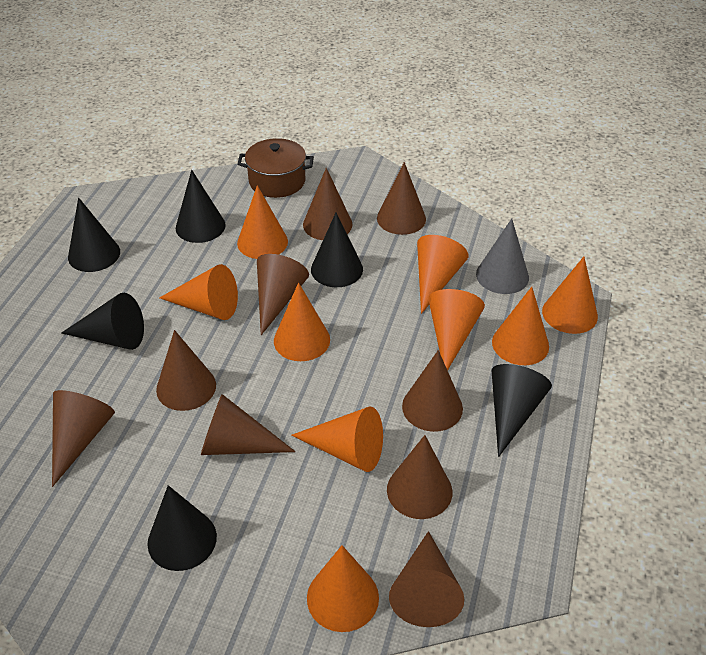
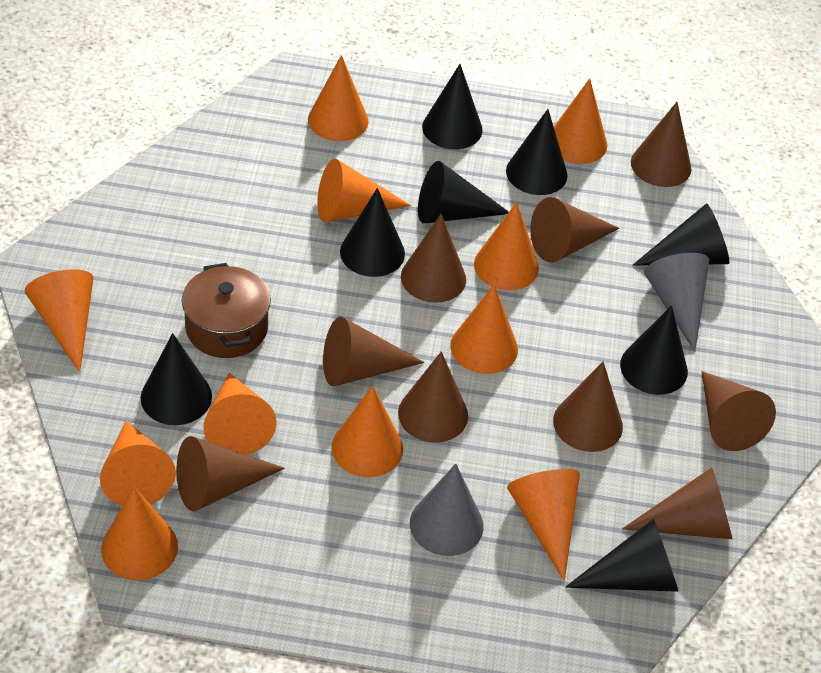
black cone: [62,293,144,350] [68,197,120,272] [147,485,217,571] [176,170,226,243] [311,213,363,287] [492,364,552,457] = 6 -> [141,333,212,425] [340,188,405,277] [418,161,509,224] [422,64,483,149] [506,109,568,195] [565,518,679,592] [620,305,688,395] [632,203,729,266] = 8
grey cone: [476,219,529,294] = 1 -> [410,464,483,556] [644,253,710,352] = 2
orange cone: [159,264,238,320] [237,185,288,259] [274,283,330,361] [291,406,383,472] [307,545,379,632] [417,235,468,314] [428,289,485,371] [492,287,549,365] [542,257,598,334] = 9 -> [25,269,93,373] [100,420,176,506] [101,486,178,580] [203,373,277,455] [308,55,369,141] [317,159,411,223] [331,385,403,477] [450,284,518,374] [474,202,539,290] [507,469,580,581] [554,78,607,164] = 11

